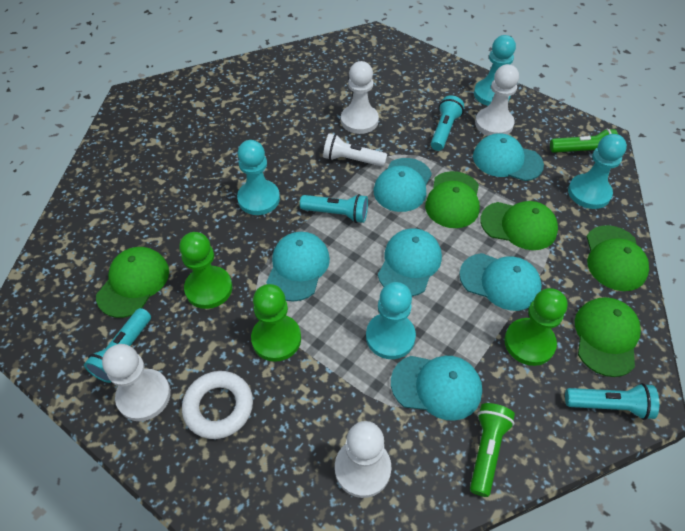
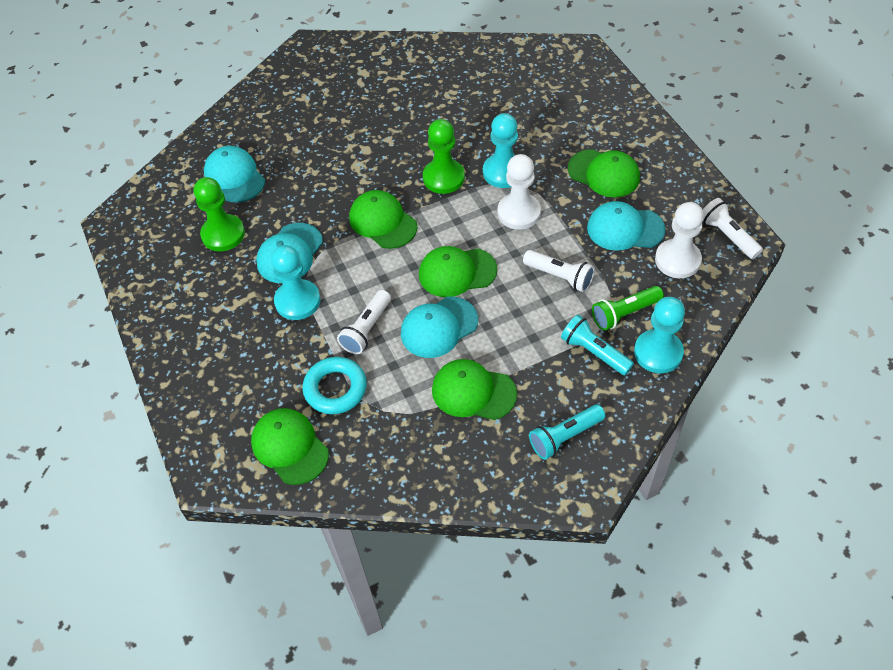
green flashlight: [470,403,515,497] [550,129,618,153] = 2 -> [592,286,664,331] = 1
green pawn: [179,232,232,309] [251,284,301,362] [504,288,568,366] = 3 -> [194,177,245,251] [423,119,465,194] = 2
turquoise cap: [266,232,330,302] [374,158,432,212] [378,229,442,296] [391,356,482,421] [459,253,542,311] [473,133,544,181] = 6 -> [204,146,265,202] [256,223,323,283] [401,297,478,358] [587,201,666,251] = 4
turquoise flashlight: [84,308,151,383] [300,194,368,223] [431,95,464,151] [565,383,659,420] = 4 -> [529,404,605,460] [561,315,634,375] = 2
turquoise pawn: [237,140,280,215] [366,282,416,359] [474,35,516,106] [568,134,627,209] = 4 -> [271,245,320,320] [483,113,518,188] [634,297,685,373] = 3
turquoise ring: none = 0 -> [302,357,367,414] = 1
white flashlight: [323,134,387,167] = 1 -> [337,290,391,354] [523,250,595,292] [703,198,763,259] = 3
white pawn: [102,344,171,421] [335,421,391,498] [341,61,379,134] [475,64,519,136] = 4 -> [498,154,541,230] [655,202,704,278] = 2
white ring: [182,371,253,439] = 1 -> none = 0

